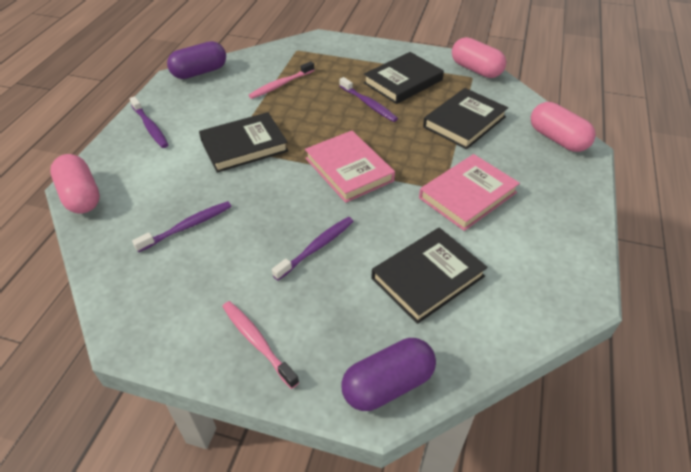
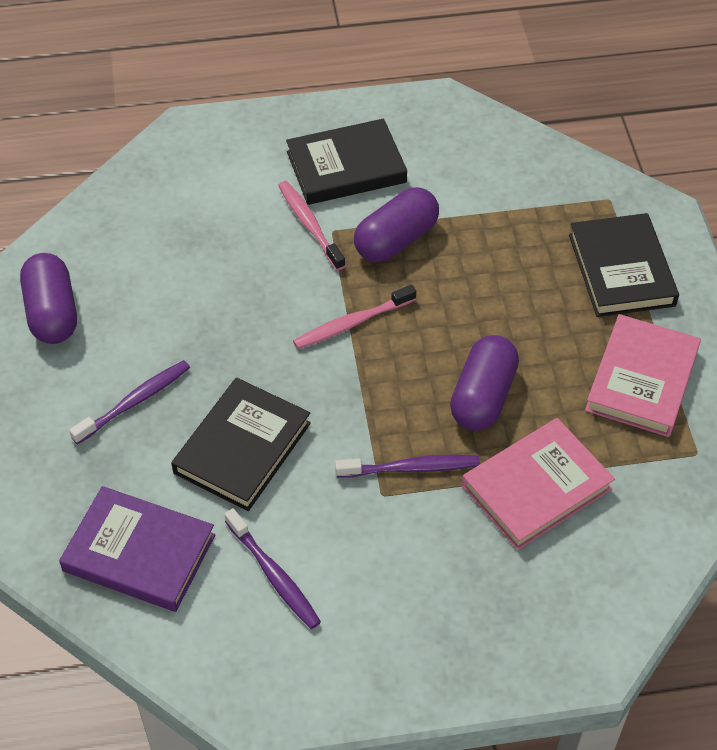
black book: [199,112,288,173] [364,52,444,104] [371,227,488,324] [423,88,508,149] = 4 -> [171,378,311,511] [286,119,407,205] [569,213,679,317] = 3
pink capsule: [50,154,100,214] [452,37,506,78] [531,102,596,152] = 3 -> none = 0
purple book: none = 0 -> [59,486,215,612] = 1
purple capsule: [167,41,226,79] [341,338,436,411] = 2 -> [20,253,77,344] [354,187,439,262] [450,335,519,431] = 3
purple toothbrush: [129,96,168,148] [132,201,232,252] [272,217,354,280] [339,77,398,122] = 4 -> [69,360,190,445] [225,508,321,629] [335,455,480,478] = 3

